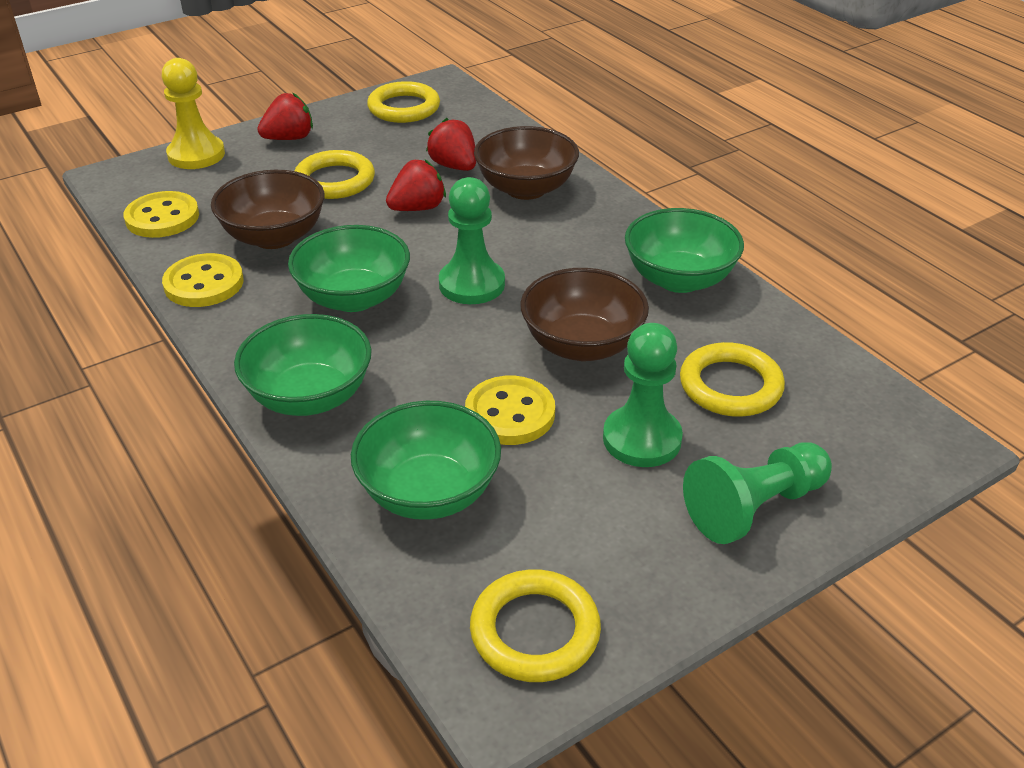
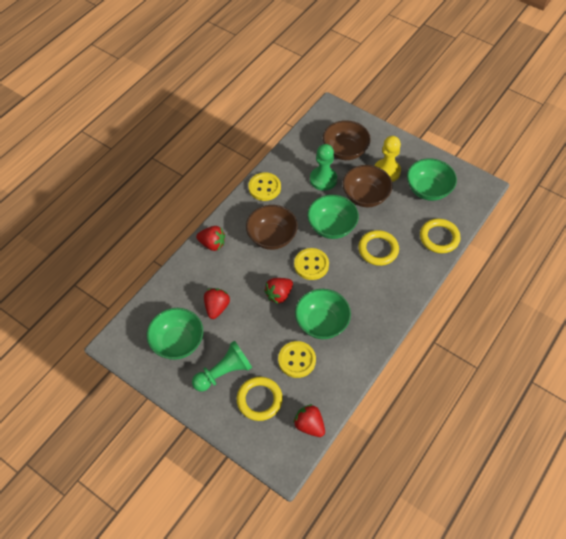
green pawn: [439,177,505,304] [603,323,683,467] [683,443,832,544] = 3 -> [192,341,252,392] [310,144,337,191] = 2
red strawberry: [257,93,313,140] [386,160,446,211] [426,118,476,171] = 3 -> [196,226,225,251] [204,288,230,319] [264,278,293,304] [293,404,325,437] = 4
yellow ring: [294,150,375,199] [367,81,440,123] [470,569,601,682] [680,342,785,417] = 4 -> [237,377,283,421] [358,230,399,266] [420,219,460,253] = 3

